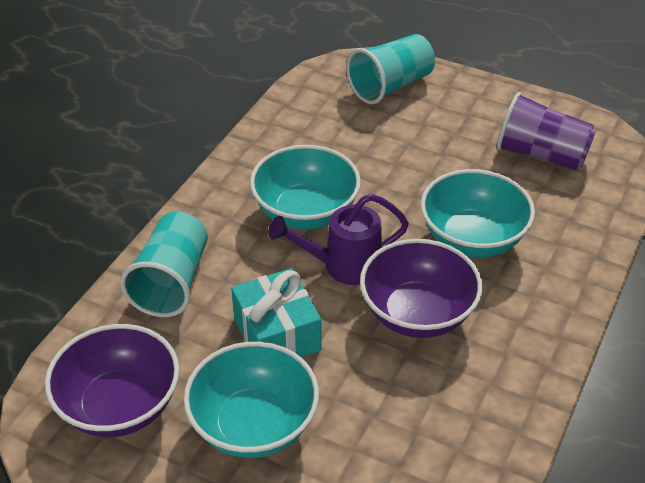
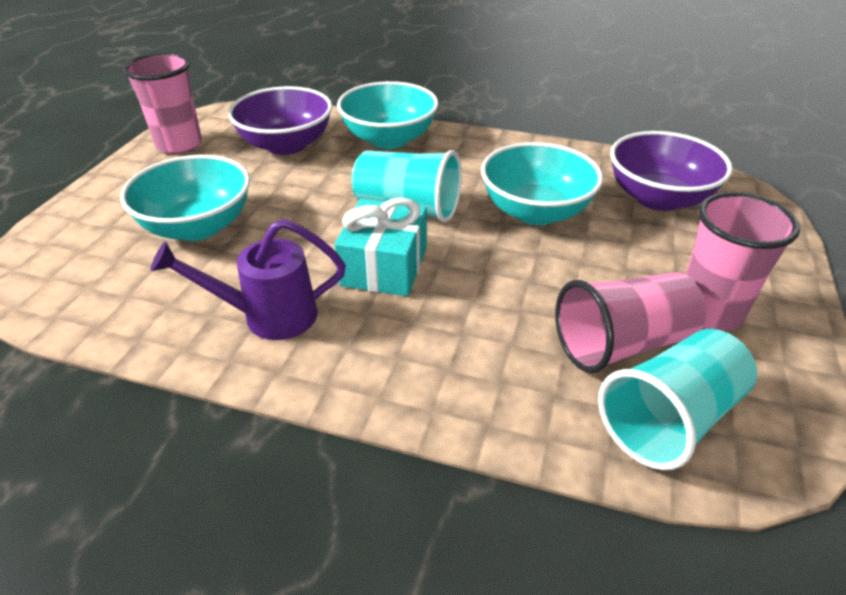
pink cup: none = 0 -> [123,52,202,154] [555,272,706,373] [686,192,800,331] = 3
purple cup: [497,92,596,170] = 1 -> none = 0

